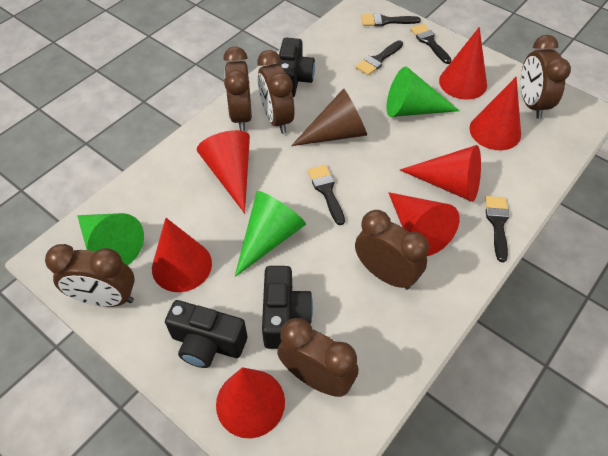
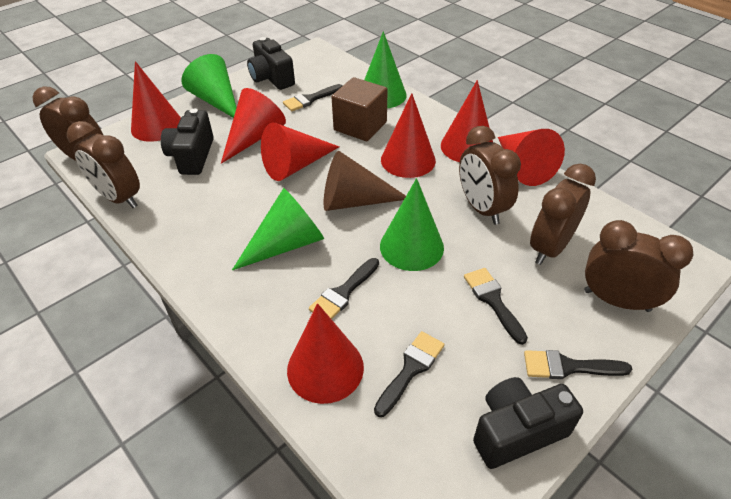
brown clock: [45,244,135,307] [223,46,252,131] [257,50,295,134] [277,318,358,397] [355,210,429,290] [521,35,571,119] = 6 -> [33,86,103,161] [67,121,140,208] [459,126,521,225] [530,164,596,265] [584,220,693,312] = 5
brown cube: none = 0 -> [332,77,388,141] = 1
green cone: [77,213,144,266] [235,191,306,277] [386,67,459,117] = 3 -> [181,54,237,118] [232,188,324,270] [364,31,407,108] [380,178,444,271] = 4

